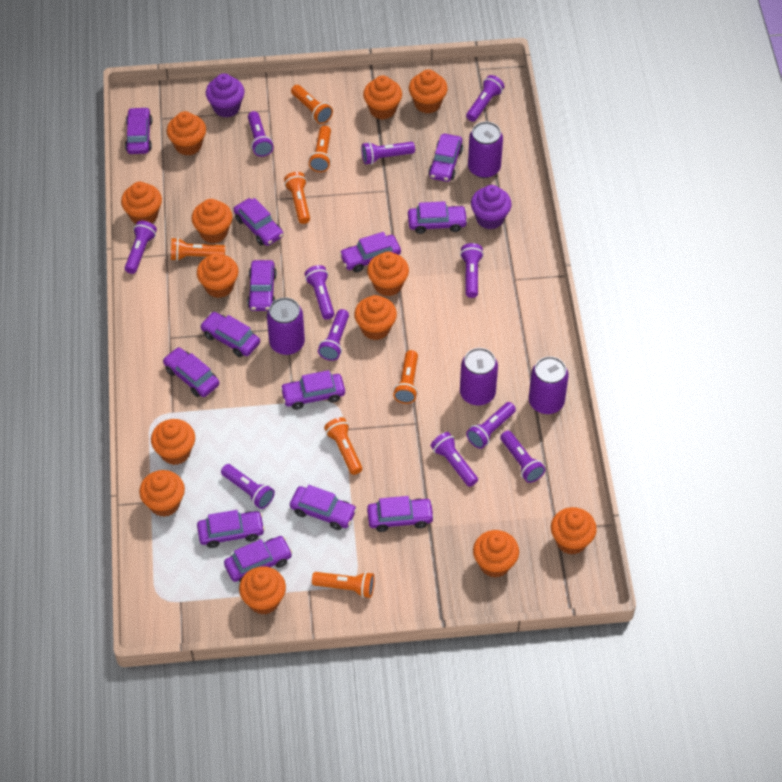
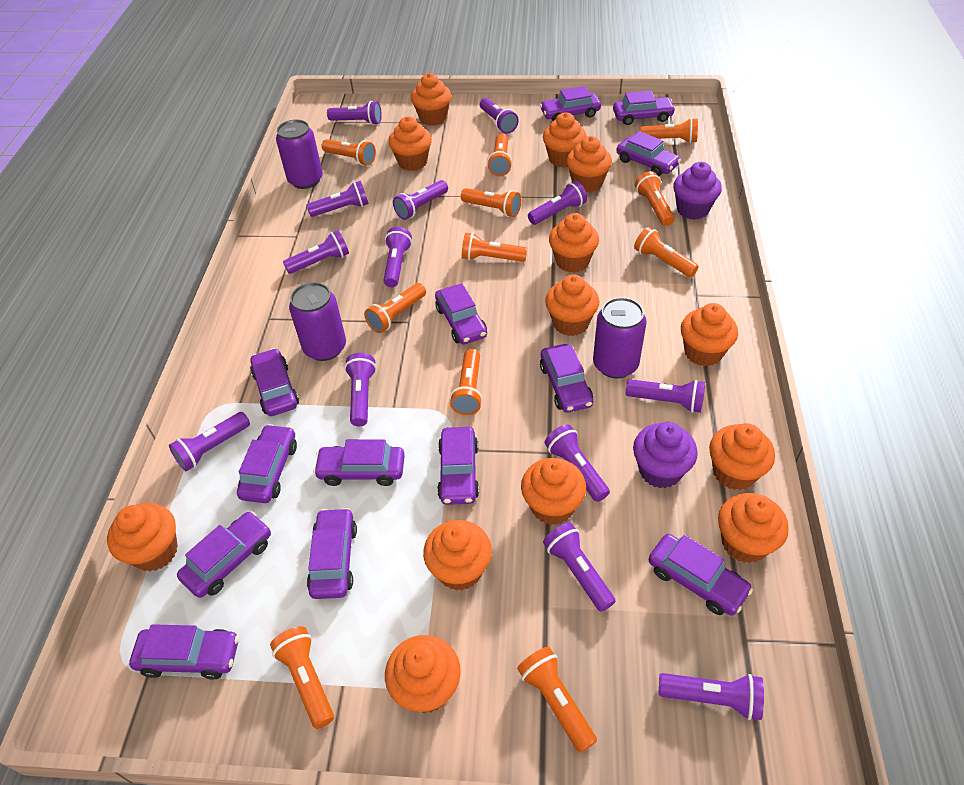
orange flashlight: [171,238,225,261] [284,172,310,224] [291,85,333,124] [309,126,331,172] [312,572,374,598] [324,417,362,475] [393,350,418,404] = 7 -> [270,626,334,729] [322,139,376,165] [364,283,426,333] [450,349,483,415] [461,188,521,217] [462,232,527,262] [487,134,512,176] [517,647,597,753] [634,227,699,277] [635,171,675,226] [641,118,698,143] = 11
purple can: [267,297,305,355] [460,348,498,405] [468,122,503,178] [529,356,568,414] = 4 -> [276,119,323,189] [289,282,346,361] [593,297,647,378] = 3
purple flashlight: [125,221,157,274] [221,464,275,509] [248,111,274,157] [305,265,334,320] [318,309,349,361] [362,142,415,165] [431,432,478,487] [460,243,484,298] [466,75,505,122] [466,402,516,449] [500,431,545,483] = 11 -> [169,412,250,471] [283,230,349,274] [306,181,369,217] [327,101,382,125] [344,353,377,426] [383,227,412,287] [393,180,448,220] [480,98,519,134] [528,181,587,225] [543,523,616,612] [545,424,610,502] [626,379,705,413] [658,673,764,720] = 13

